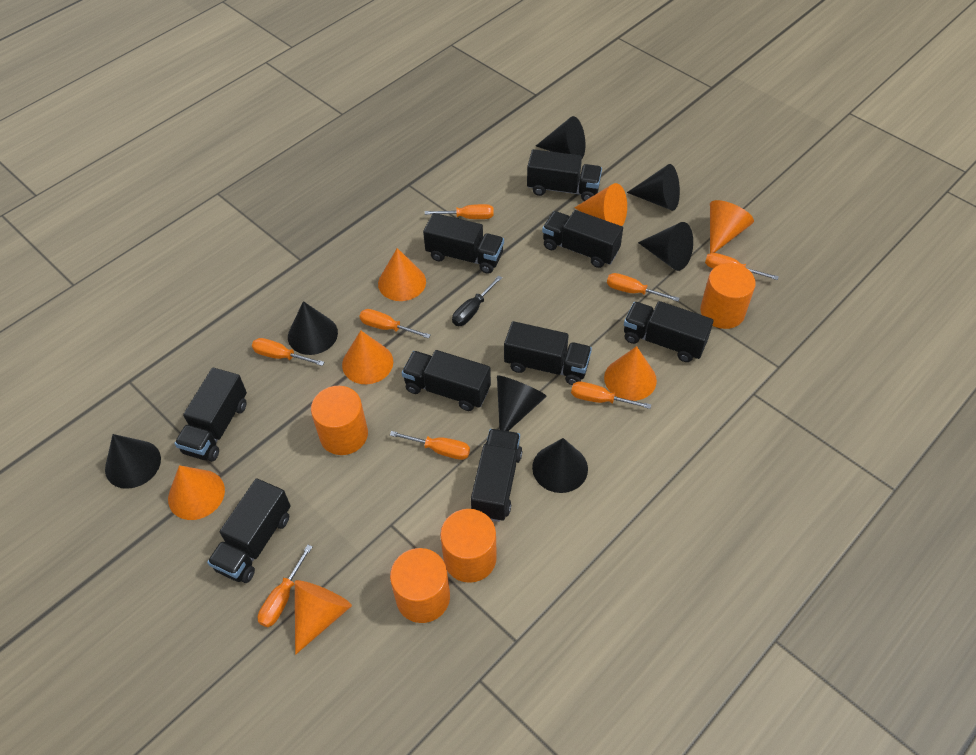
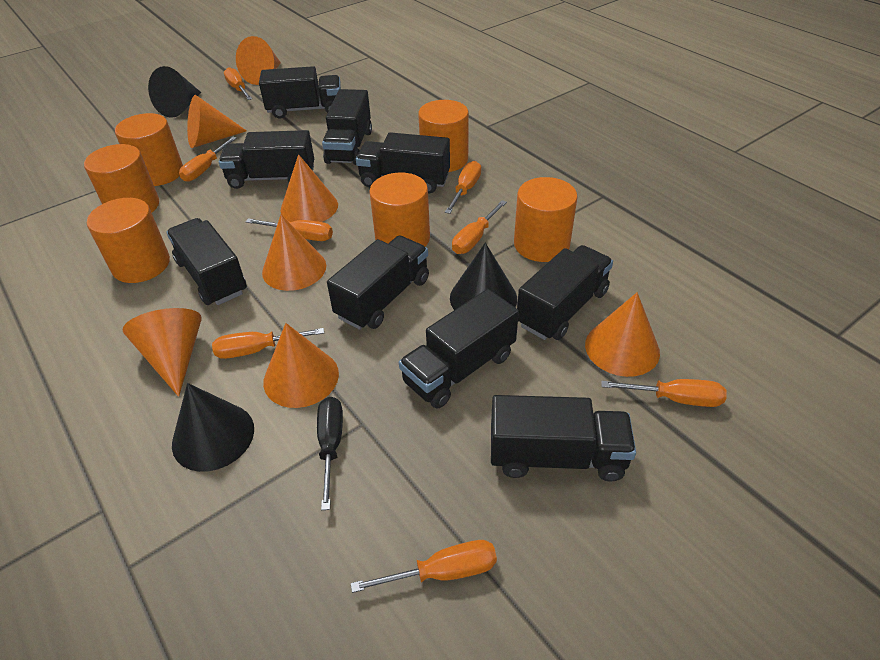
black cone: [105,434,161,489] [288,301,338,355] [497,375,547,431] [532,438,588,493] [536,116,585,158] [627,164,680,211] [638,222,693,271] = 7 -> [148,66,201,118] [172,383,254,472] [450,243,517,310] = 3
orange cylinder: [311,386,368,455] [390,548,450,623] [440,509,497,583] [700,263,756,329] = 4 -> [84,144,159,213] [87,198,170,283] [115,113,183,186] [369,172,430,247] [418,100,469,172] [514,177,578,262] = 6

